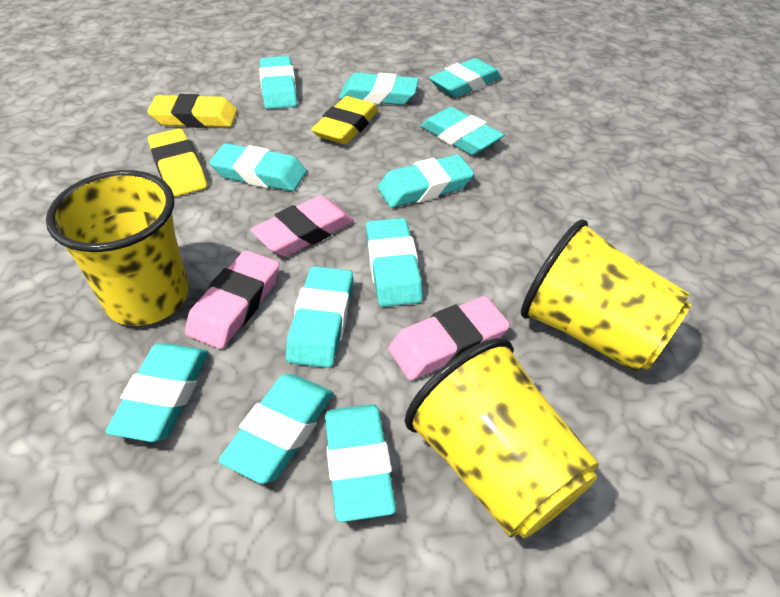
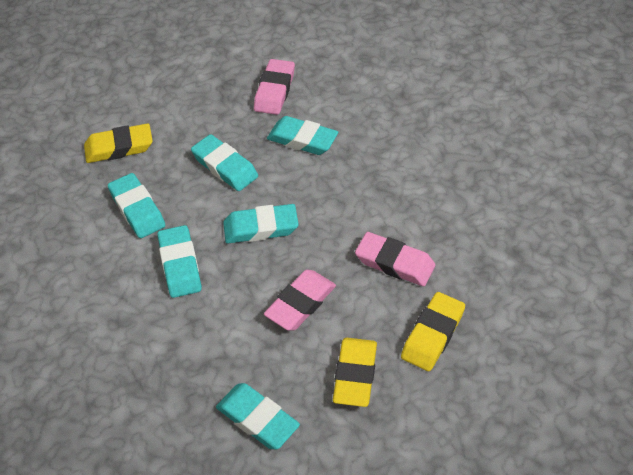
turquoise eraser: [106,343,209,442] [209,143,307,191] [218,374,334,484] [259,56,297,109] [286,266,353,368] [325,404,396,522] [339,73,419,105] [366,218,423,307] [377,154,474,208] [421,107,504,155] [429,58,501,98] = 11 -> [108,173,166,238] [158,225,202,298] [191,134,258,191] [216,383,300,449] [223,204,299,243] [267,116,338,155] = 6
yellow cup: [46,170,188,326] [405,338,599,538] [521,219,692,372] = 3 -> none = 0

